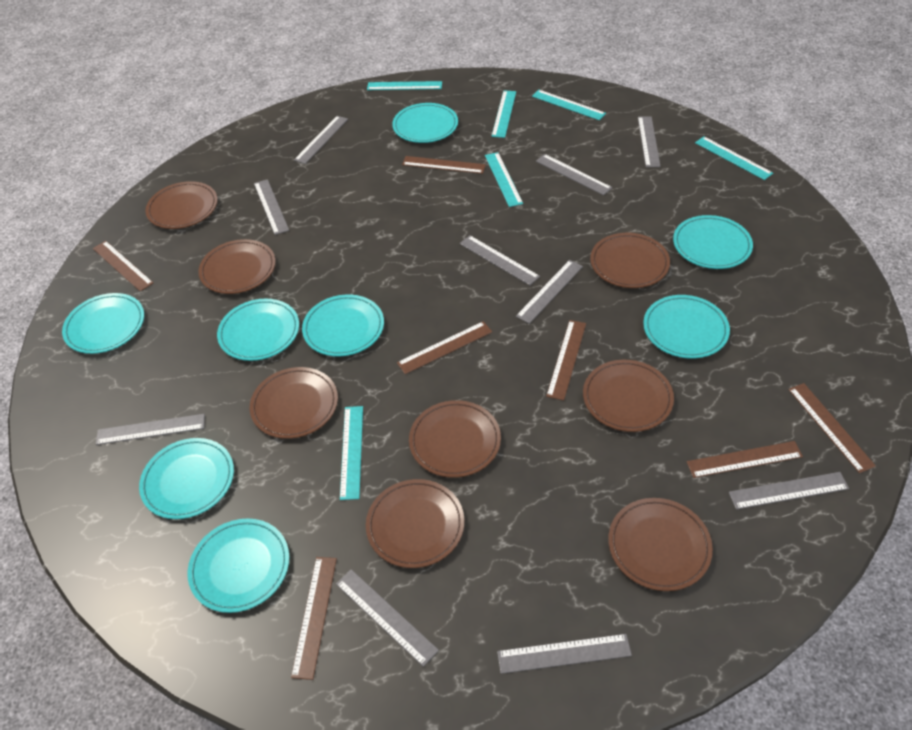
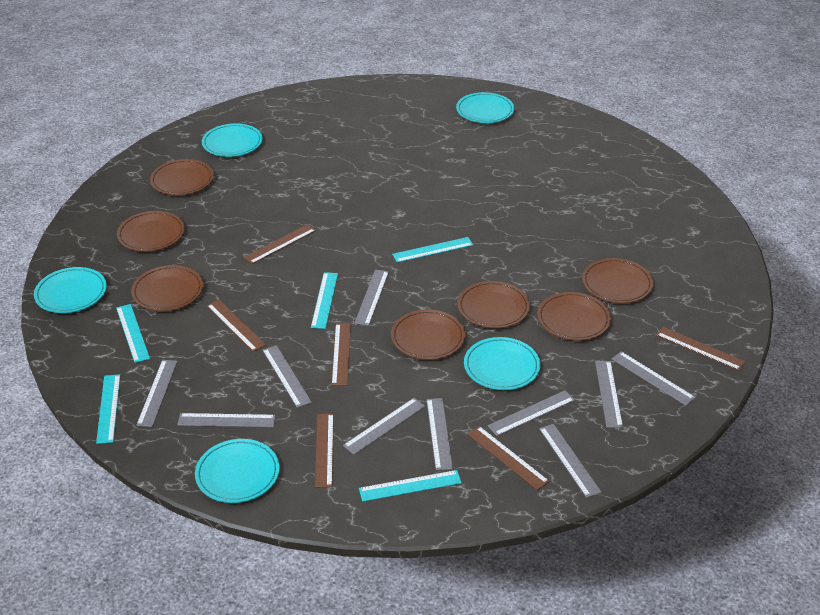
brown plate: [145,181,218,229] [198,239,276,294] [250,367,338,439] [366,479,464,568] [409,400,501,478] [583,360,674,432] [590,233,670,288] [608,498,713,591] = 8 -> [117,211,185,252] [131,265,203,311] [150,159,214,195] [391,310,465,360] [457,281,530,328] [537,292,611,341] [582,258,653,303] = 7
brown ruler: [93,241,153,291] [291,557,337,680] [397,321,492,374] [402,156,486,174] [546,320,586,401] [687,441,803,478] [788,383,876,473] = 7 -> [207,300,266,352] [243,224,316,264] [315,414,334,488] [332,324,351,386] [467,426,550,490] [656,327,746,371] = 6
turquoise plate: [62,293,144,354] [139,438,234,519] [188,518,289,613] [217,299,299,361] [302,294,384,357] [392,103,458,143] [643,295,730,359] [673,215,753,269] = 8 -> [34,267,107,313] [195,439,280,503] [202,123,262,157] [456,92,514,123] [464,337,540,390] = 5
turquoise ruler: [340,406,363,500] [367,81,442,90] [485,152,523,207] [491,90,516,138] [532,90,606,120] [695,136,773,180] = 6 -> [96,374,120,444] [116,304,150,363] [311,272,338,329] [359,470,462,502] [392,237,473,263] = 5

